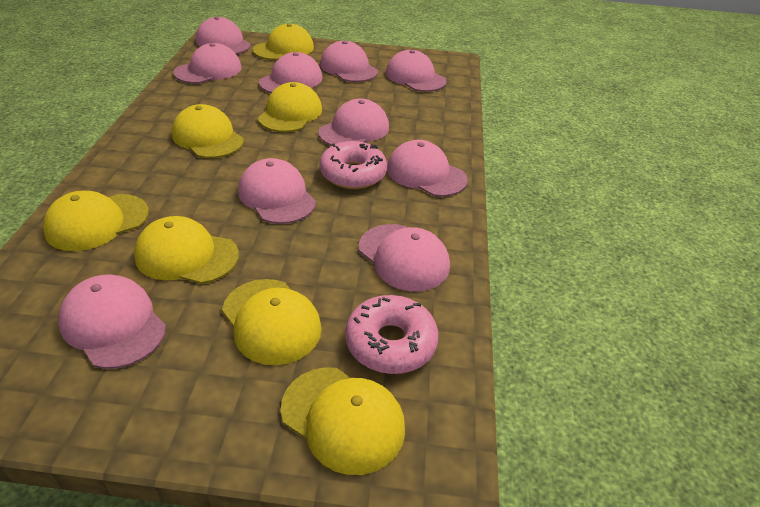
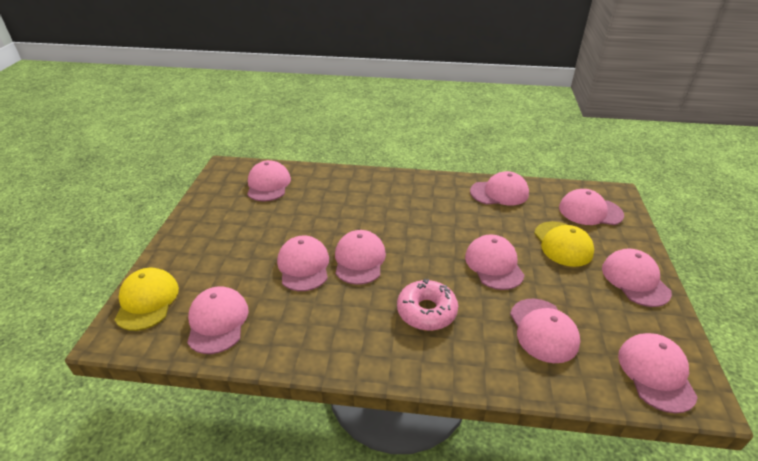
pink donut: [319,141,387,189] [345,295,439,374] = 2 -> [397,279,458,331] = 1
yellow cap: [43,191,149,251] [134,216,239,284] [172,104,244,158] [222,279,322,365] [253,23,314,60] [258,82,322,132] [281,367,405,475] = 7 -> [115,268,179,331] [534,221,594,267] = 2

